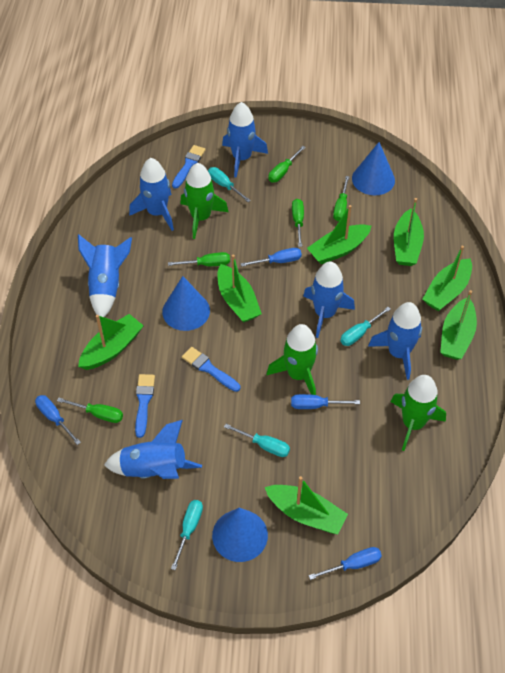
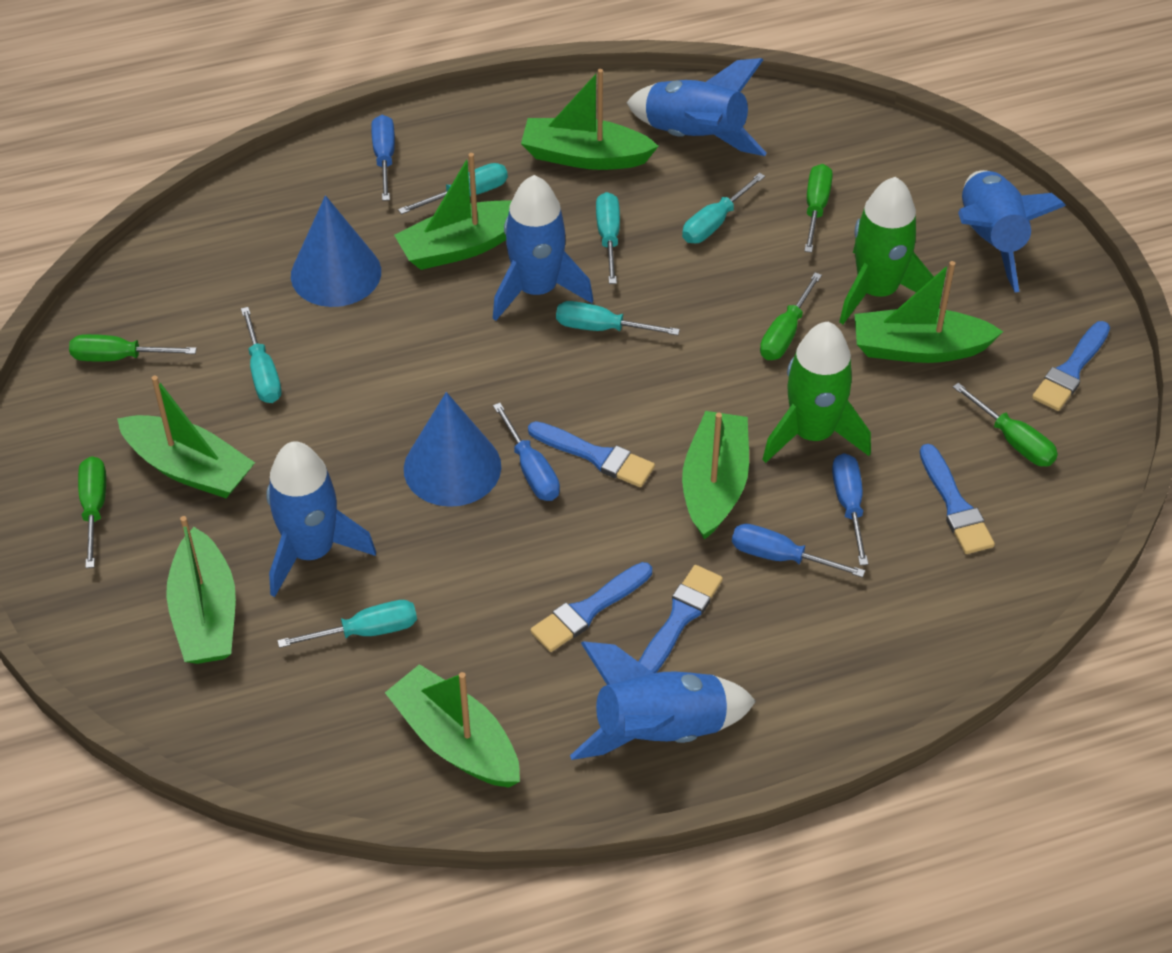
blue brush: [135,374,155,438] [172,145,205,189] [182,347,240,392] = 3 -> [528,421,655,487] [530,562,652,652] [639,565,723,673] [920,444,995,554] [1032,321,1110,411] = 5
blue cone: [162,276,210,331] [212,508,268,562] [352,142,395,195] = 3 -> [291,195,381,307] [404,392,501,507] = 2
blue rocket: [78,234,132,317] [104,420,202,479] [129,158,174,231] [222,102,268,177] [303,261,355,338] [368,302,422,380] = 6 -> [266,441,376,597] [493,175,593,321] [570,641,756,760] [626,58,767,156] [958,170,1066,293] = 5
green rocket: [181,163,228,239] [267,324,318,395] [390,375,446,451] = 3 -> [762,322,871,463] [839,177,934,324] = 2
turquoise screwdriver: [171,500,203,570] [208,167,251,202] [224,424,290,457] [340,307,391,346] = 4 -> [241,307,281,403] [277,600,417,648] [398,163,508,214] [556,301,680,335] [596,192,620,284] [682,173,765,243] = 6

